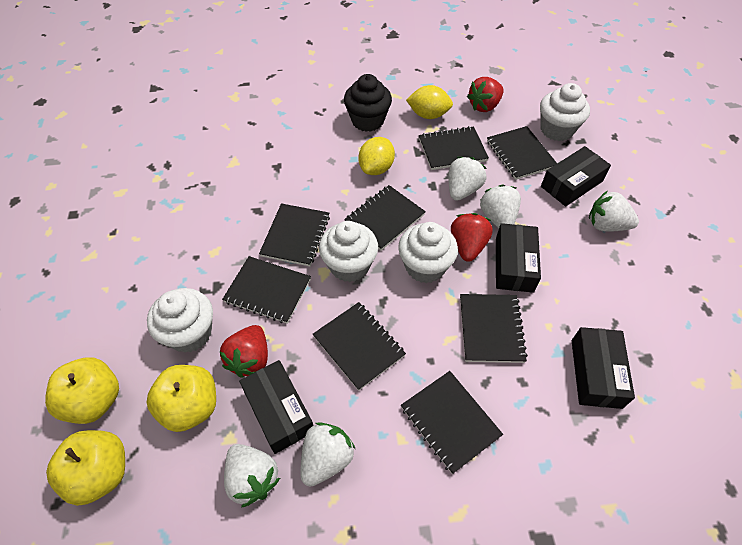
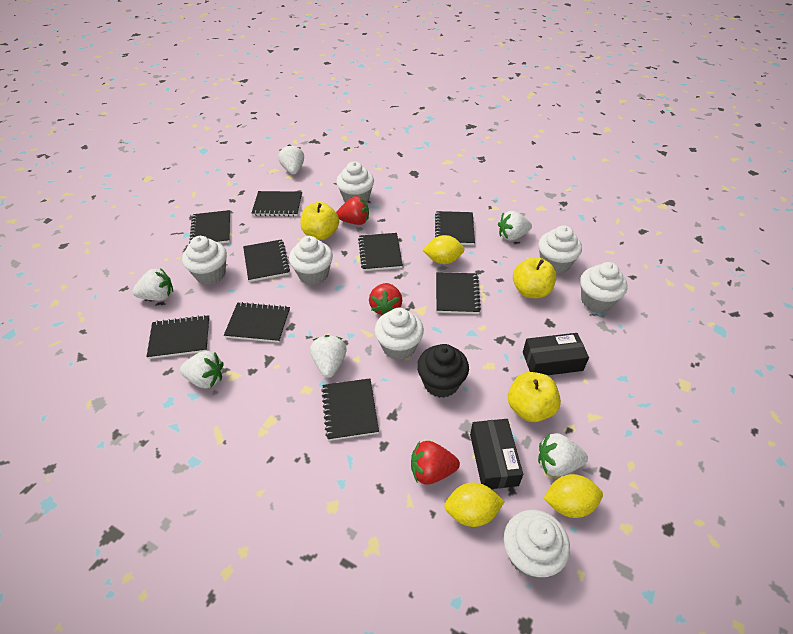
black box: [239,360,313,454] [496,223,541,293] [541,146,611,206] [572,327,635,409] = 4 -> [470,419,523,489] [523,333,589,375] = 2
black notebook: [222,256,311,324] [259,203,330,266] [313,302,406,391] [344,185,426,251] [401,371,503,474] [419,126,489,170] [460,294,528,363] [487,126,557,180] = 8 -> [147,315,210,359] [189,210,230,244] [224,302,290,343] [243,239,290,282] [252,191,302,217] [321,378,379,441] [358,233,403,271] [435,211,475,245] [436,272,481,314] = 9
white cupcake: [147,288,213,353] [319,221,378,282] [398,222,458,283] [540,83,590,141] = 4 -> [182,236,227,285] [289,236,333,285] [336,161,374,203] [375,308,424,360] [504,510,570,577] [538,225,582,274] [580,262,627,312] = 7
white strawberry: [224,444,280,508] [300,422,355,487] [449,157,486,200] [480,185,521,228] [589,191,639,232] = 5 -> [132,268,173,301] [180,351,224,388] [278,144,304,175] [310,335,347,378] [498,211,532,241] [538,433,588,476] = 6
yellow lemon: [358,137,395,175] [406,85,453,119] = 2 -> [423,235,464,264] [444,482,504,527] [544,474,603,518] = 3

